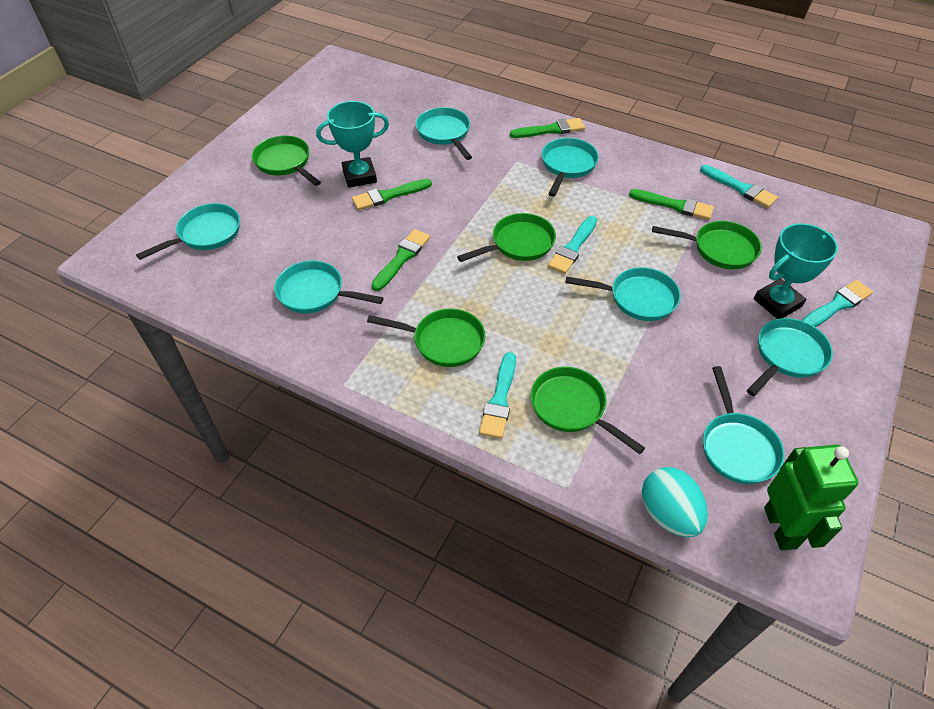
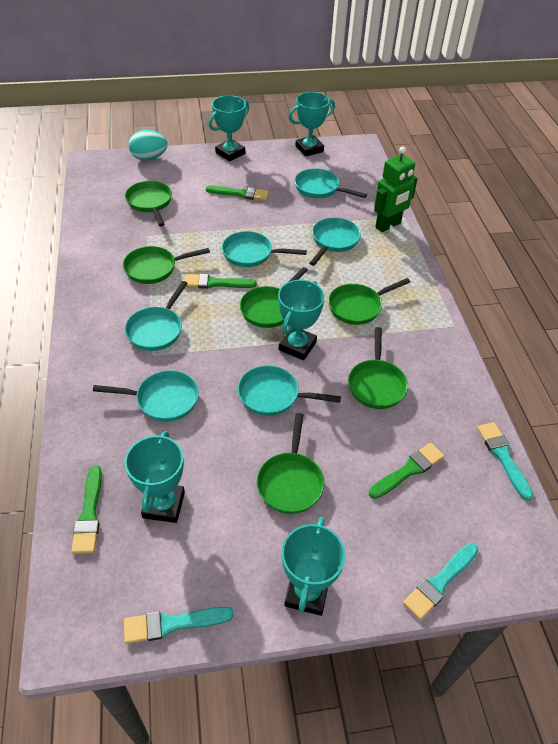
green pan: [252,135,321,186] [367,309,485,367] [457,213,556,262] [530,367,645,454] [652,221,762,269] = 5 -> [123,246,210,284] [125,181,172,226] [240,267,308,328] [257,413,324,514] [328,278,410,325] [348,327,408,409] = 6
turquoise brush: [479,352,516,439] [548,216,597,274] [700,165,778,208] [802,280,873,327] = 4 -> [124,607,234,644] [403,543,478,620] [477,422,533,501] = 3
turquoise pan: [136,203,240,260] [274,260,384,313] [416,107,472,160] [542,138,599,196] [566,267,681,321] [703,366,785,484] [747,318,833,396] = 7 -> [93,370,199,422] [125,281,188,351] [222,231,307,267] [238,365,341,416] [295,168,367,198] [310,217,361,266] = 6
turquoise trophy: [316,101,389,188] [754,223,838,319] = 2 -> [125,431,185,523] [209,95,249,162] [278,280,325,360] [282,517,345,616] [289,92,335,157] = 5

